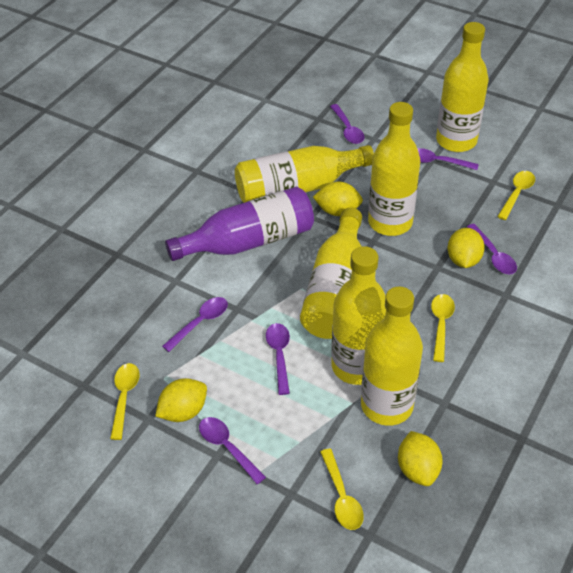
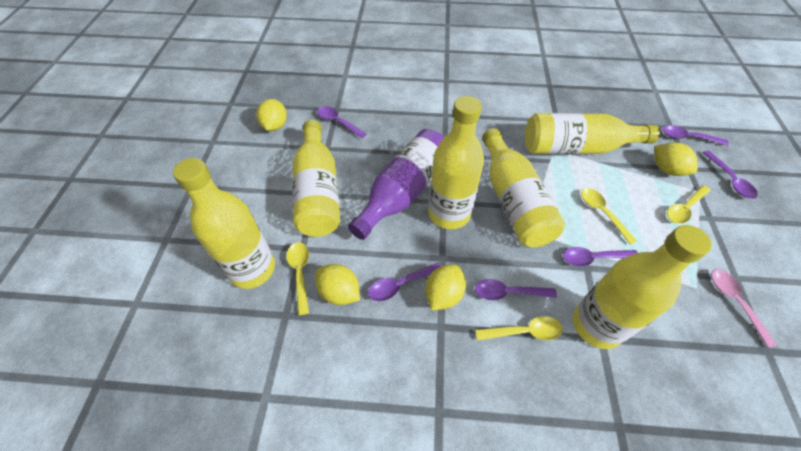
pink spoon: none = 0 -> [711,269,777,348] = 1

